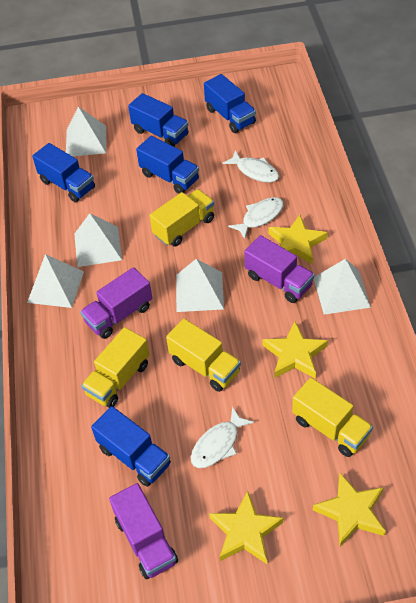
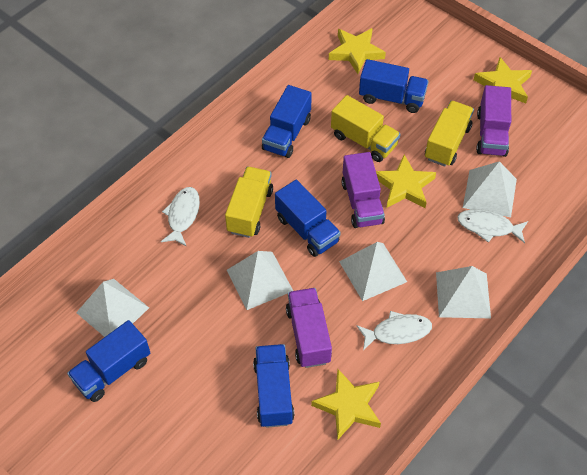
yellow truck: [81,327,150,408] [149,189,214,247] [166,319,241,392] [292,378,373,457] = 4 -> [225,166,273,238] [331,95,400,162] [425,101,474,167] = 3

